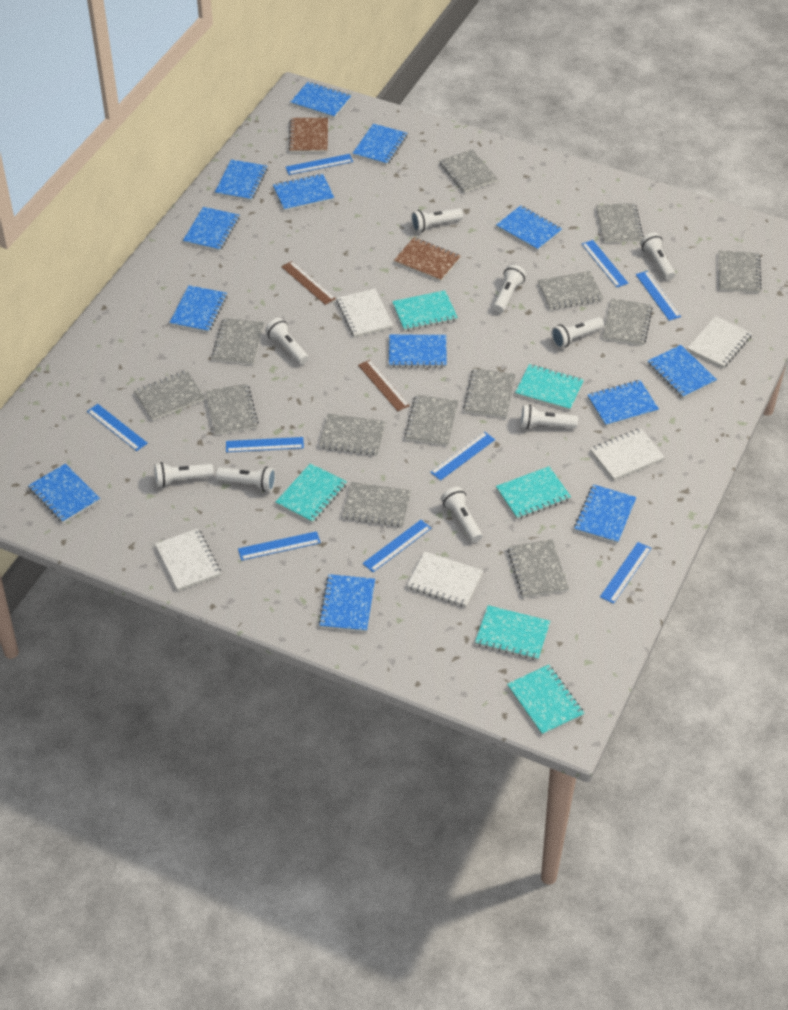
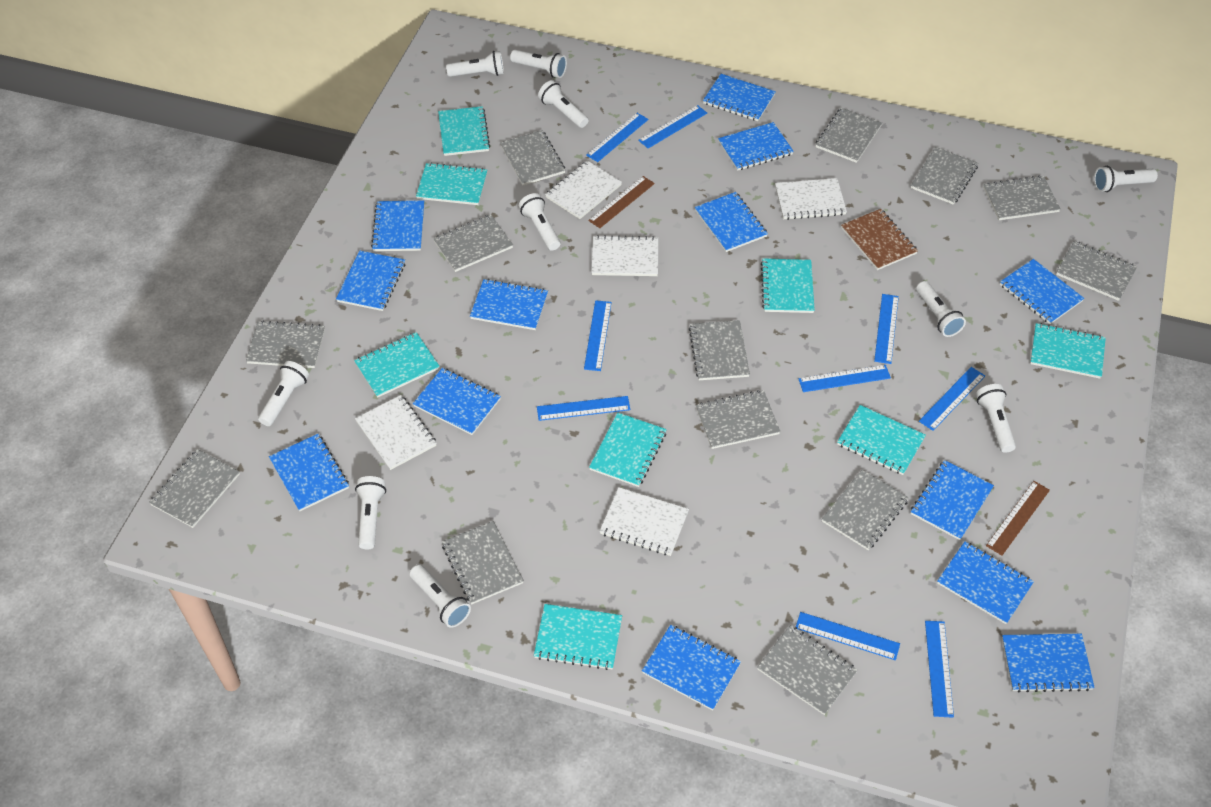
brown notebook: [288,118,328,153] [394,237,461,282] = 2 -> [841,209,918,270] = 1
turquoise notebook: [275,463,347,523] [392,290,458,331] [475,605,550,660] [496,466,571,519] [507,665,585,735] [515,364,584,411] = 6 -> [354,332,440,398] [416,163,487,205] [438,106,490,156] [534,604,622,670] [589,413,667,487] [761,259,815,313] [837,405,926,475] [1030,323,1106,379] = 8
white flashlight: [155,462,214,487] [216,467,276,492] [265,318,309,365] [411,208,463,232] [441,487,482,542] [493,265,526,313] [520,404,578,429] [551,317,604,348] [640,233,675,280] = 9 -> [258,361,309,426] [355,476,386,550] [410,564,471,628] [446,51,504,77] [510,50,567,78] [519,193,560,250] [538,80,589,128] [916,281,966,337] [976,384,1016,453] [1094,166,1158,192] = 10

